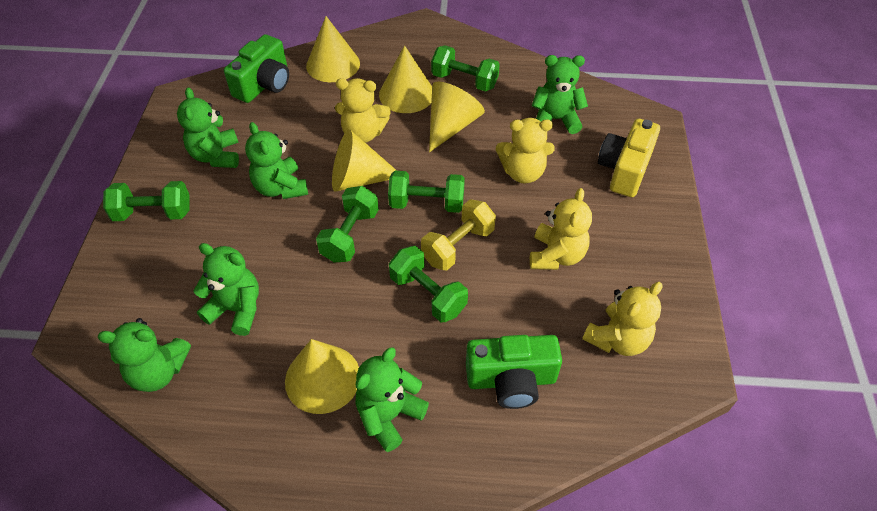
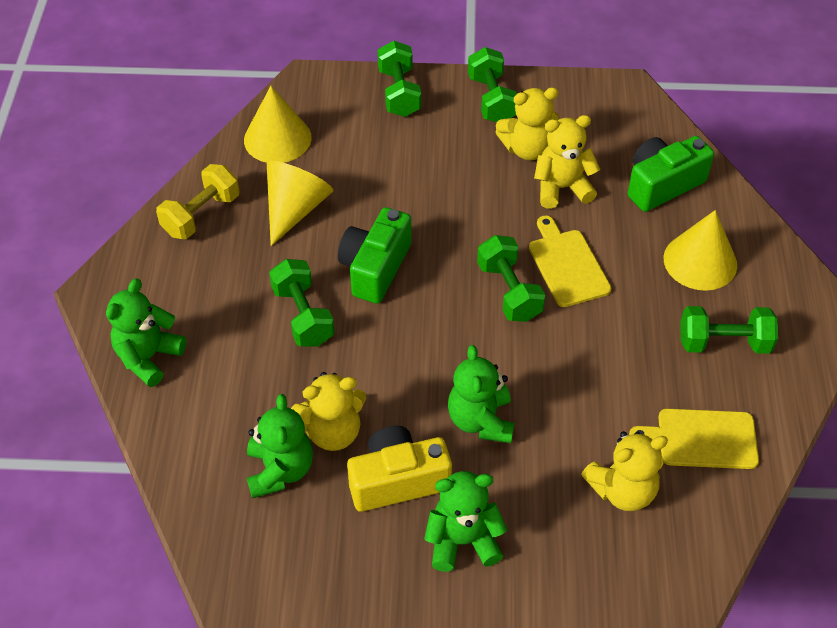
green teddy bear: [97,318,191,392] [177,87,239,168] [194,243,259,336] [245,122,308,199] [356,347,429,452] [532,55,588,134] = 6 -> [106,278,186,387] [247,394,313,498] [424,471,507,572] [448,345,514,443] = 4
yellow cone: [285,339,359,414] [306,16,360,82] [332,129,397,192] [379,45,432,113] [429,82,485,152] = 5 -> [244,86,312,163] [267,161,333,246] [664,210,737,291] = 3
yellow cutting board: none = 0 -> [529,216,611,307] [629,409,759,469] = 2

